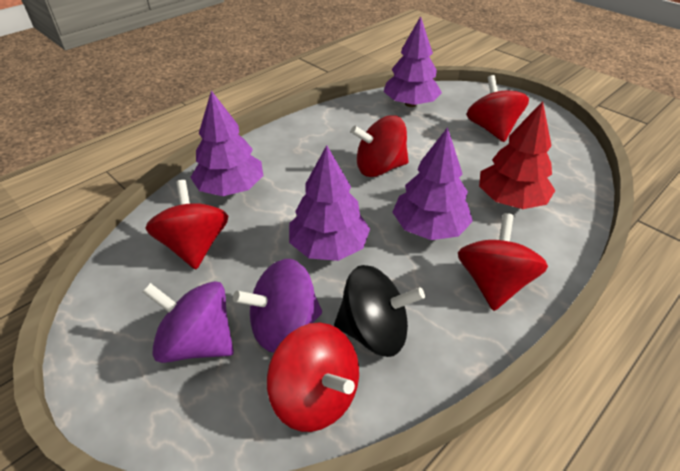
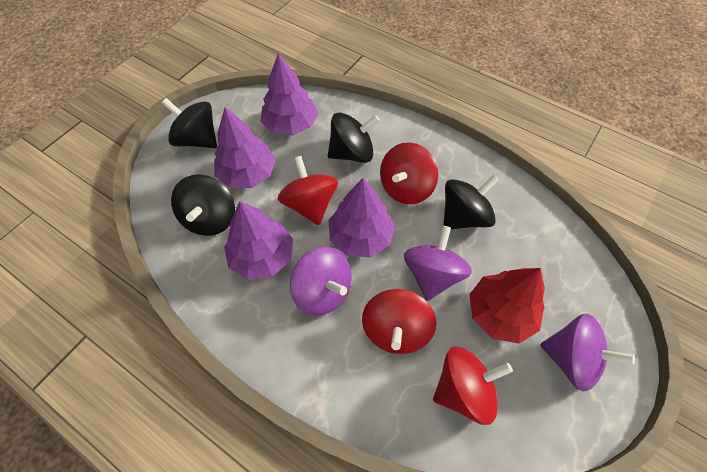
black spinning top: [334,265,425,357] = 1 -> [162,98,217,148] [171,174,235,236] [328,113,380,163] [443,174,499,229] = 4
purple spinning top: [143,281,234,363] [233,259,322,353] = 2 -> [290,247,352,316] [404,226,472,301] [540,313,635,392] = 3
red spinning top: [145,180,228,269] [267,322,359,432] [351,115,409,177] [458,213,548,311] [467,75,529,142] = 5 -> [278,156,338,225] [362,289,436,354] [380,142,438,204] [433,346,513,425] = 4

